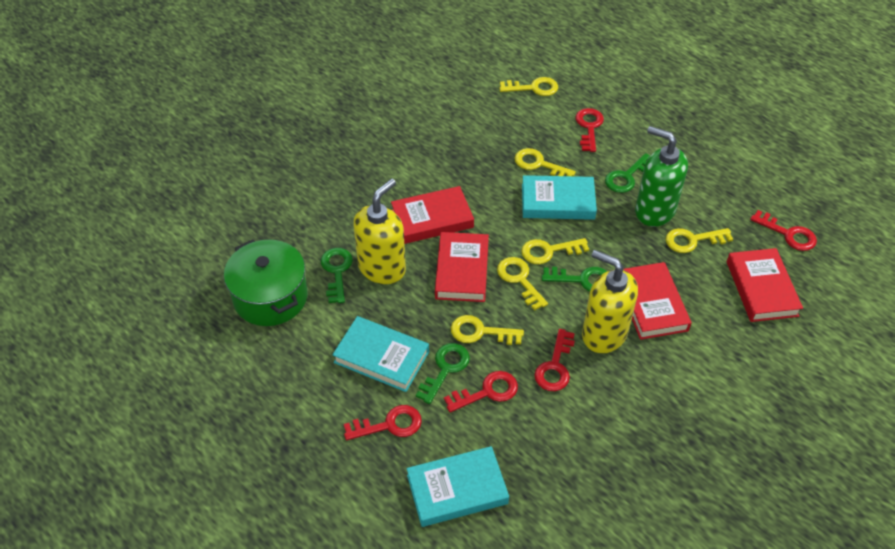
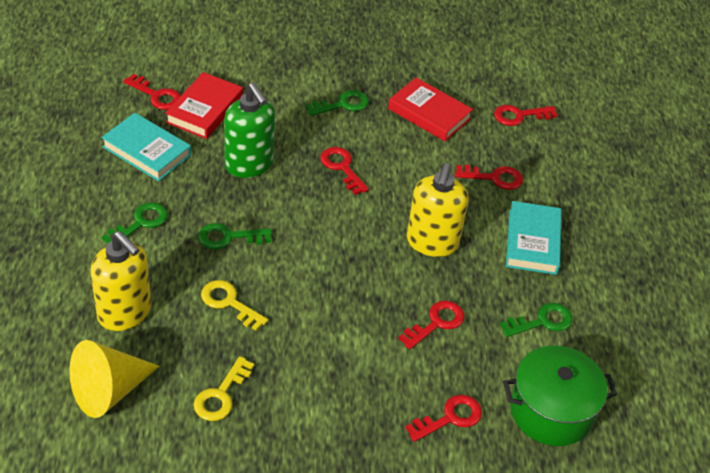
red book: [391,186,474,244] [435,232,489,302] [623,262,691,340] [727,248,803,322] = 4 -> [165,72,243,139] [388,77,473,141] = 2
red key: [344,405,422,440] [444,371,518,413] [534,329,575,391] [575,108,604,152] [750,210,817,251] = 5 -> [123,74,181,110] [320,147,369,195] [399,301,464,349] [405,395,482,442] [455,165,523,190] [494,105,558,126] = 6
turquoise book: [332,316,429,392] [407,446,509,527] [522,175,597,220] = 3 -> [101,113,191,181] [506,201,561,275] = 2
yellow cone: none = 0 -> [69,340,159,418] = 1
yellow key: [451,315,524,345] [497,257,548,311] [499,77,558,96] [515,148,576,176] [521,238,589,265] [666,228,733,253] = 6 -> [194,356,254,421] [201,280,268,331] = 2

